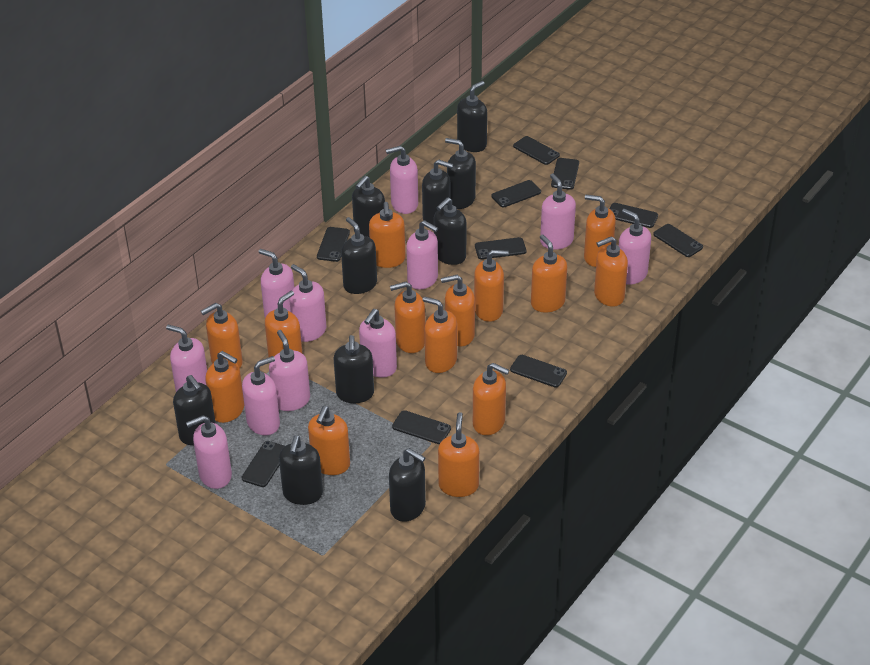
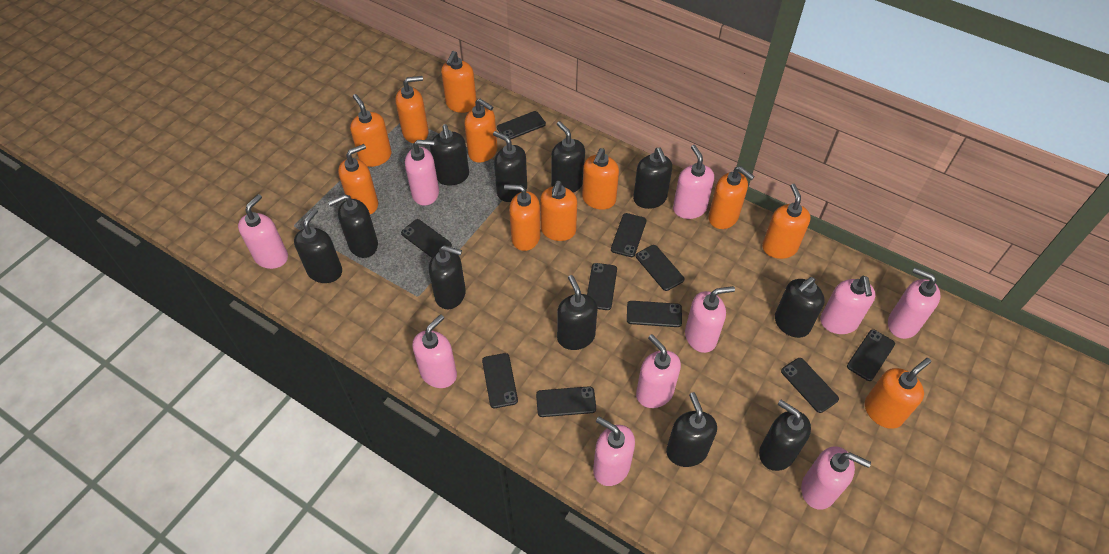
black soap dispenser: [173,375,216,445] [279,435,323,505] [334,335,374,403] [341,217,377,294] [352,176,385,237] [389,448,426,522] [422,159,453,225] [434,197,466,265] [445,138,476,209] [457,81,487,152] = 10 -> [294,208,342,283] [328,194,378,258] [429,245,466,309] [430,124,469,185] [493,131,527,202] [551,121,585,193] [557,275,597,350] [633,148,672,209] [666,392,717,467] [759,400,811,471] [775,277,824,338] = 11
orange soap dispenser: [201,303,243,368] [205,351,244,423] [265,291,302,357] [308,406,350,475] [369,202,405,268] [390,282,425,353] [423,296,457,373] [438,412,479,497] [441,275,475,346] [473,363,509,435] [474,250,509,322] [531,235,567,312] [584,195,616,267] [594,236,628,307] = 14 -> [338,144,378,214] [350,94,392,167] [395,76,429,143] [441,51,476,113] [464,99,497,163] [504,184,541,251] [540,181,577,241] [582,148,619,210] [708,166,755,229] [762,184,811,259] [865,358,931,429] = 11
pink soap dispenser: [166,325,207,392] [186,415,232,489] [242,356,280,435] [259,249,294,317] [269,330,310,411] [289,264,327,342] [359,309,397,377] [386,146,418,214] [406,220,438,290] [540,174,576,250] [619,209,651,285] = 11 -> [238,194,288,269] [405,140,439,206] [412,314,457,388] [593,417,635,486] [636,334,681,408] [673,145,714,219] [685,286,735,353] [801,446,871,510] [820,276,876,334] [888,268,941,339] = 10

